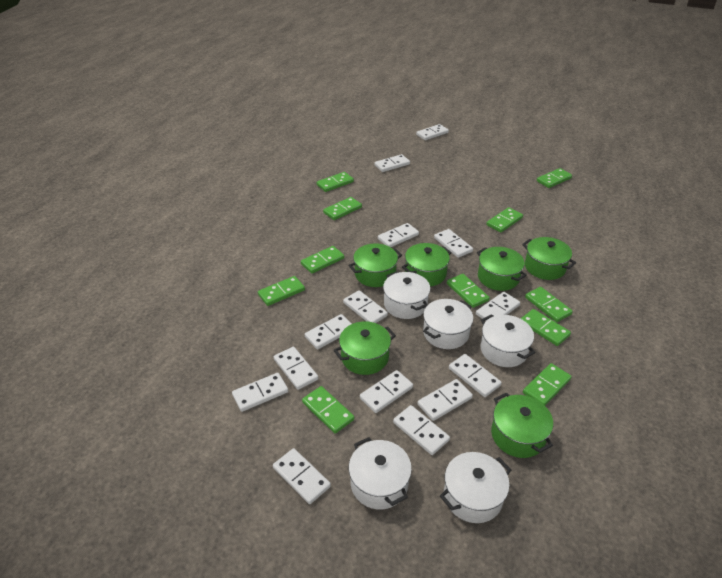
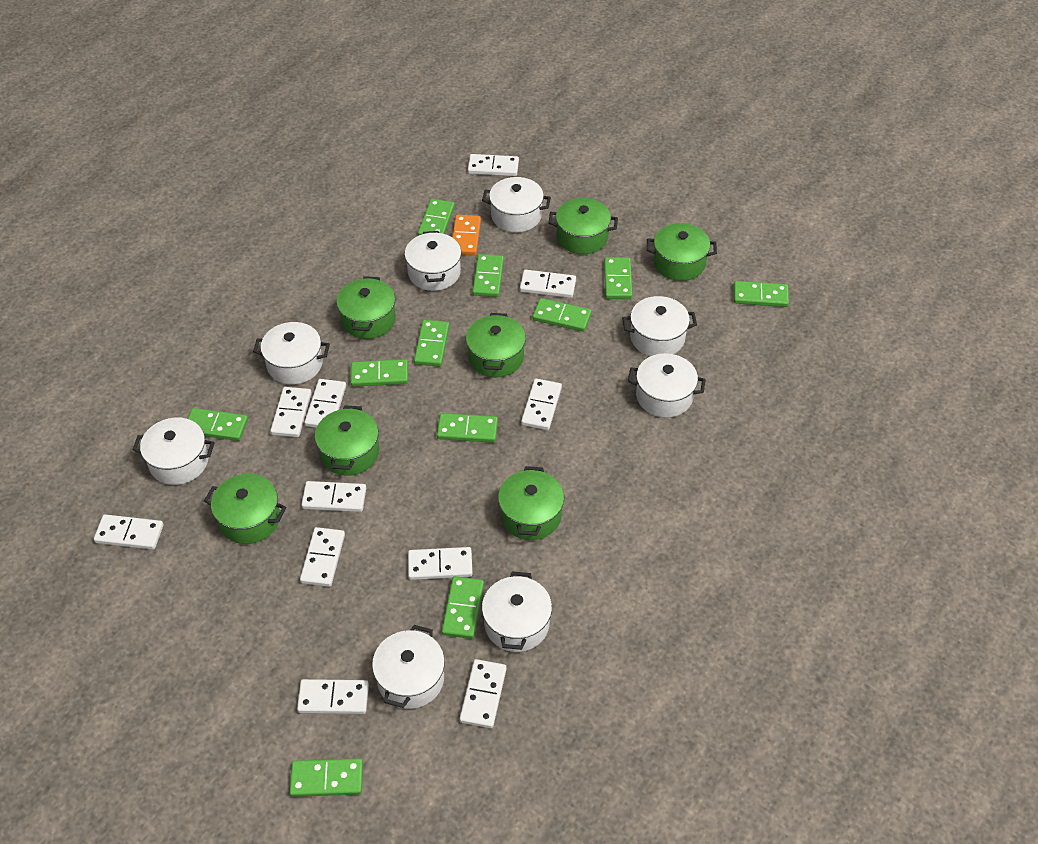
green pot: [334,321,396,375] [348,244,402,287] [402,243,452,286] [477,247,527,291] [491,393,553,458] [522,237,576,280] = 6 -> [204,474,286,544] [315,405,379,476] [337,276,396,339] [466,313,526,377] [498,466,564,540] [548,198,618,254] [647,223,717,281] = 7
orange domino: none = 0 -> [452,215,481,255] = 1
white domino: [232,373,288,412] [273,448,331,504] [274,347,318,390] [305,314,352,349] [343,290,388,323] [360,370,413,413] [374,154,410,172] [378,223,419,247] [393,405,450,455] [416,124,449,140] [417,379,473,421] [434,229,473,258] [449,354,502,397] [476,292,520,321] = 14 -> [94,514,163,550] [270,387,312,437] [297,679,369,714] [300,527,345,587] [301,481,366,512] [304,379,346,428] [408,547,473,580] [460,659,507,728] [468,154,519,176] [520,270,576,298] [521,379,562,430] = 11
white pot: [349,437,412,510] [383,271,431,319] [423,299,474,349] [440,452,511,523] [481,314,536,367] = 5 -> [132,418,215,485] [253,322,330,384] [372,625,445,709] [404,231,461,291] [482,177,551,232] [482,571,552,652] [622,296,697,356] [628,353,706,418] = 8

